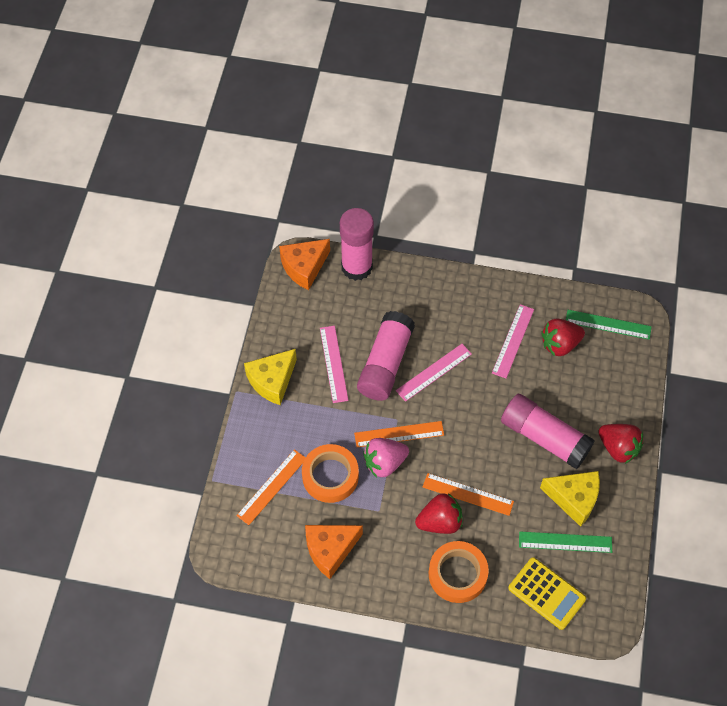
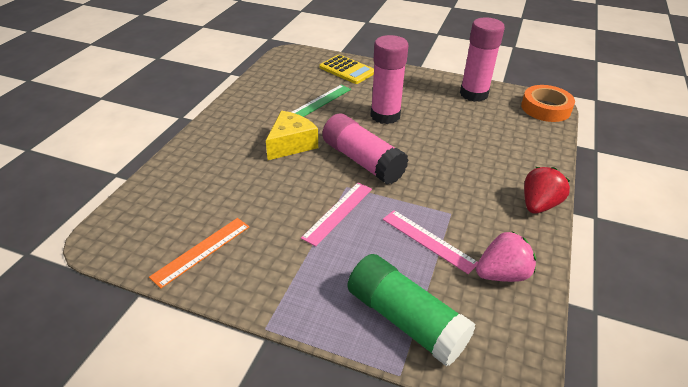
green glue stick: none = 0 -> [347,254,476,366] = 1
green ruler: [519,532,612,553] [566,310,652,340] = 2 -> [292,85,351,117] = 1
orange cheese: [279,239,330,290] [305,525,363,579] = 2 -> none = 0
orange ruler: [236,449,306,525] [354,421,444,447] [423,473,514,516] = 3 -> [149,218,250,288] = 1
orange tape: [302,444,359,503] [429,541,489,603] = 2 -> [521,85,575,122] = 1
pink ruler: [320,326,349,403] [396,344,472,402] [492,304,534,378] = 3 -> [301,183,372,246] [383,210,478,274] = 2
red strawberry: [415,493,463,534] [541,318,585,356] [598,424,644,464] = 3 -> [524,167,570,214] = 1
yellow cheese: [244,349,297,405] [540,471,600,527] = 2 -> [266,111,318,160] = 1

